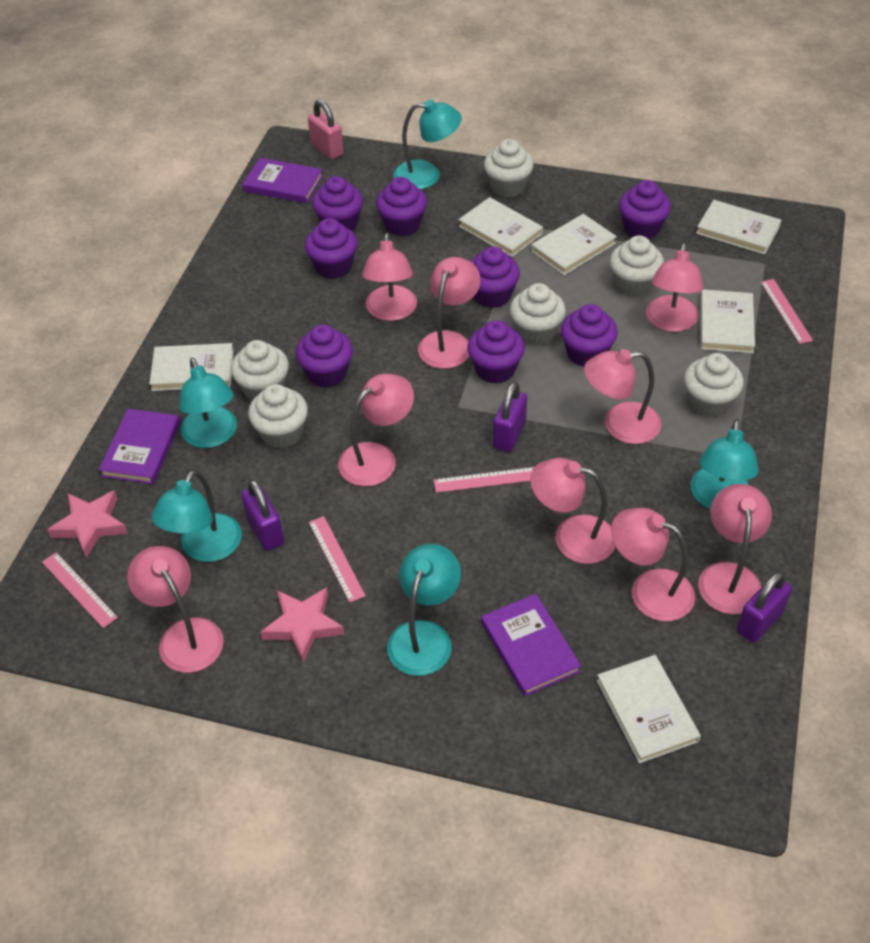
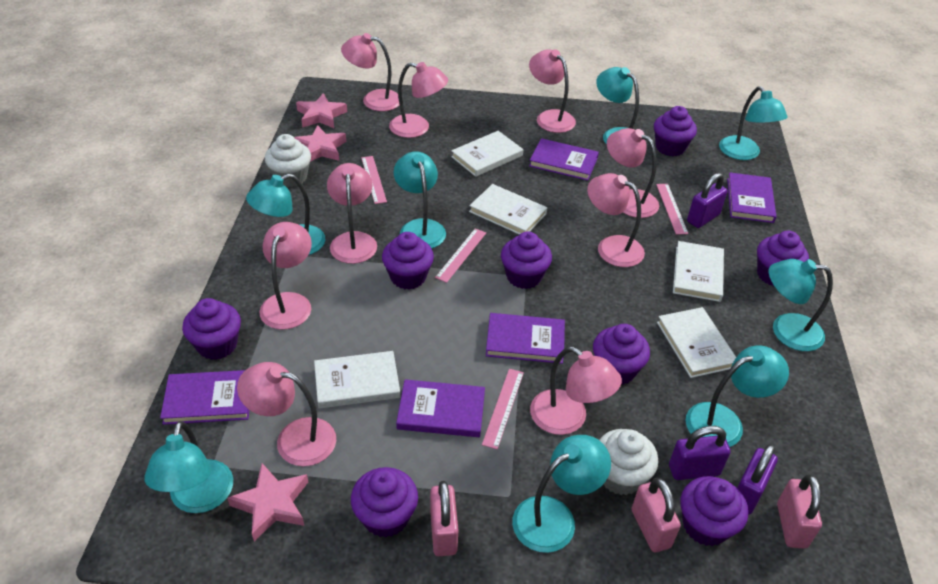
pink padlock: [308,99,344,159] = 1 -> [430,481,458,556] [632,478,681,552] [777,475,822,549] = 3
pink star: [47,490,128,558] [260,587,344,663] = 2 -> [227,463,308,541] [294,125,346,162] [296,93,347,128] = 3
purple book: [99,409,181,484] [242,158,323,203] [481,594,581,696] = 3 -> [160,370,249,425] [396,379,485,437] [486,313,565,364] [529,138,599,181] [727,172,777,223] = 5
turquoise lamp: [152,470,242,562] [179,358,237,448] [387,544,461,676] [393,100,462,189] [691,419,759,509] = 5 -> [144,421,233,513] [246,174,325,255] [393,151,446,249] [512,435,611,553] [596,67,639,145] [685,345,789,447] [719,86,788,160] [769,259,833,351] = 8
white book: [149,343,233,391] [459,197,543,257] [531,214,617,275] [597,655,701,764] [696,200,781,255] [700,289,755,353] = 6 -> [314,351,400,409] [451,131,523,177] [469,184,547,235] [657,307,736,378] [673,241,724,302] = 5
white cupcake: [231,340,289,401] [248,384,308,449] [484,139,534,198] [510,283,566,346] [610,235,664,297] [684,353,744,417] = 6 -> [265,134,311,187] [599,429,658,495] = 2

